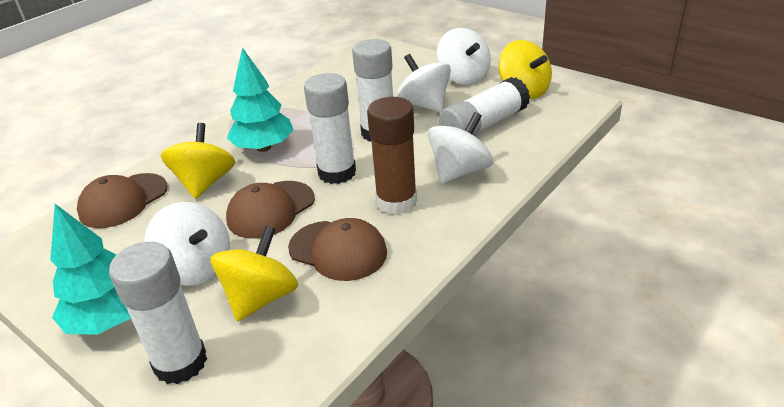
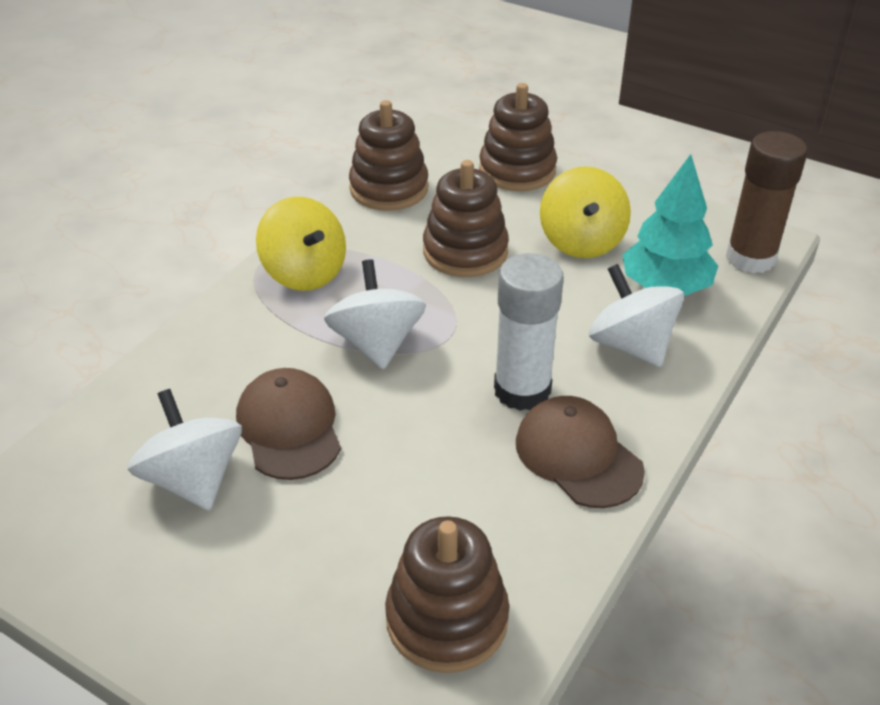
brown cap: [77,173,168,228] [226,181,315,239] [288,218,387,281] = 3 -> [236,368,341,480] [516,396,645,508] = 2
brown stacking toy: none = 0 -> [349,100,428,211] [385,516,509,673] [423,160,509,277] [479,83,557,191] = 4
turquoise tree: [50,204,131,334] [227,47,294,152] = 2 -> [622,154,718,296] = 1
white glue stick: [109,242,207,384] [304,73,356,184] [352,39,393,141] [439,77,530,136] = 4 -> [494,253,564,411] = 1
white spinning top: [144,202,230,286] [396,54,451,112] [428,112,493,184] [437,28,491,85] = 4 -> [127,389,242,510] [324,259,426,370] [589,264,684,367] = 3
yellow spinning top: [161,123,235,199] [211,226,298,321] [499,40,552,99] = 3 -> [256,197,346,291] [540,166,631,258] = 2

